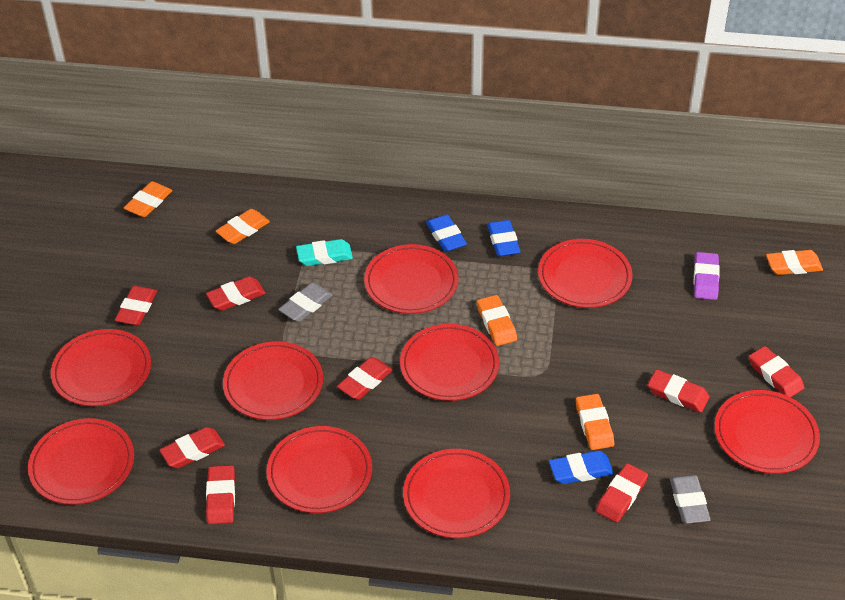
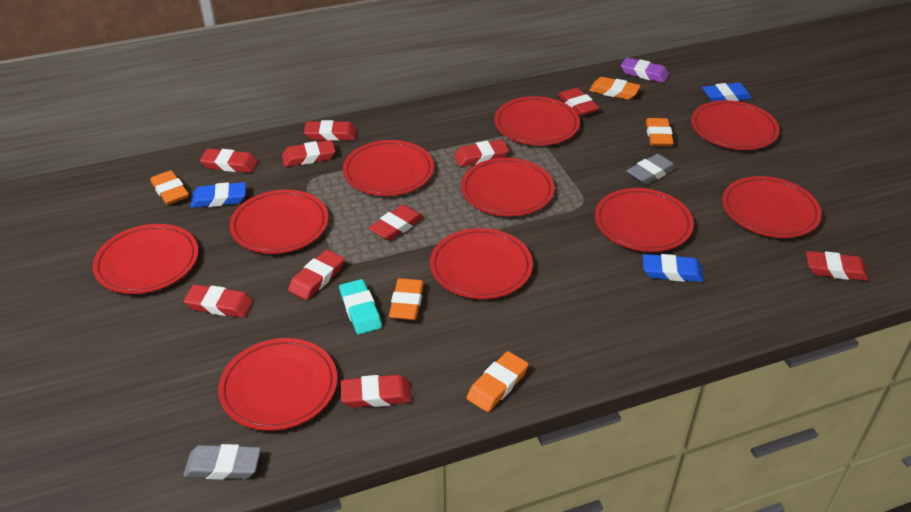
red eraser: [115,286,157,325] [159,427,225,468] [206,276,265,311] [206,465,235,524] [337,357,393,400] [596,463,648,523] [648,369,710,413] [749,346,804,397] = 8 -> [184,285,253,318] [200,149,258,173] [282,140,336,167] [288,250,344,300] [304,120,357,141] [341,375,412,408] [369,204,424,241] [454,139,509,167] [558,88,600,116] [806,251,869,281] = 10
red plate: [28,418,134,505] [51,329,151,406] [223,341,323,420] [266,426,372,513] [364,244,459,314] [400,324,499,401] [403,449,510,538] [538,239,633,308] [714,390,820,474] = 9 -> [93,224,198,294] [218,338,337,431] [229,190,328,254] [343,140,434,196] [430,228,533,299] [461,158,555,217] [494,96,580,146] [595,188,694,252] [691,100,780,150] [722,176,822,238] = 10

